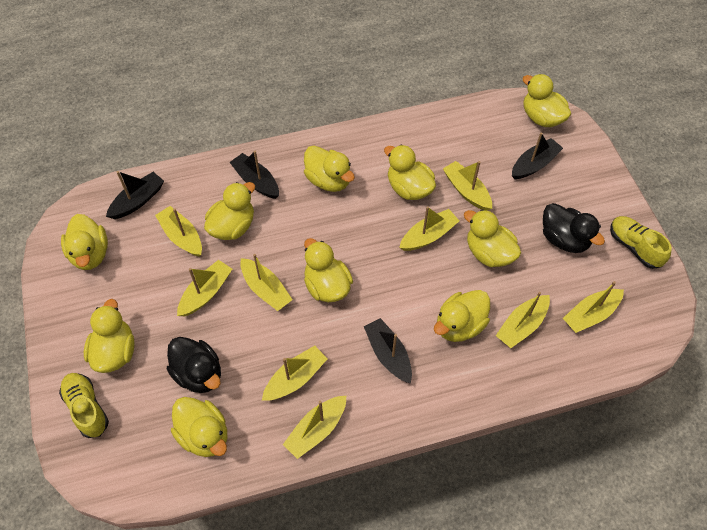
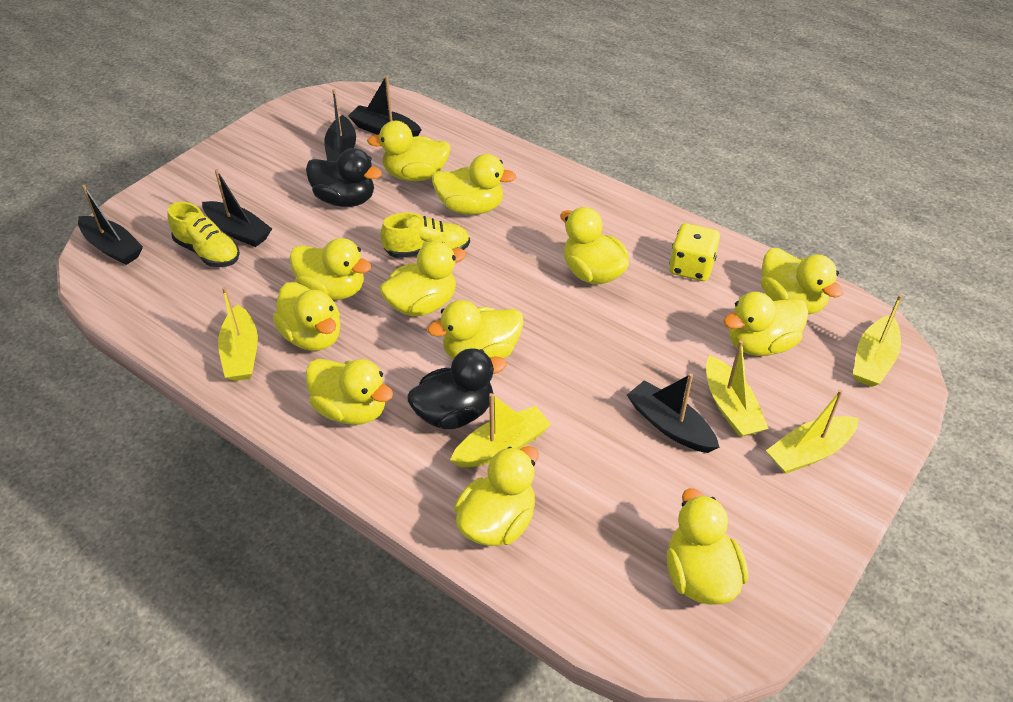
black boat: [106,171,164,219] [230,151,279,199] [364,318,412,384] [512,132,563,179] = 4 -> [78,185,143,265] [202,169,272,247] [324,89,356,162] [348,75,422,137] [627,373,720,453] = 5
yellow boat: [155,206,202,257] [177,260,232,316] [240,254,292,311] [262,345,327,401] [283,396,346,459] [399,206,459,251] [443,161,492,210] [496,292,550,348] [563,281,624,333] = 9 -> [218,287,258,381] [450,393,551,467] [706,340,769,437] [766,390,859,474] [853,294,902,387] = 5
yellow dice: none = 0 -> [669,223,720,281] = 1
yellow duck: [61,214,108,270] [84,299,135,373] [171,397,227,457] [204,182,255,240] [304,146,355,192] [304,238,353,302] [384,145,436,200] [434,290,490,342] [464,209,521,267] [522,74,571,127] = 10 -> [273,282,341,351] [290,238,371,300] [306,359,393,425] [367,121,451,181] [380,241,466,317] [427,300,524,359] [432,154,516,215] [454,446,539,546] [560,207,629,284] [667,488,748,605] [723,292,808,356] [761,248,843,314] = 12

